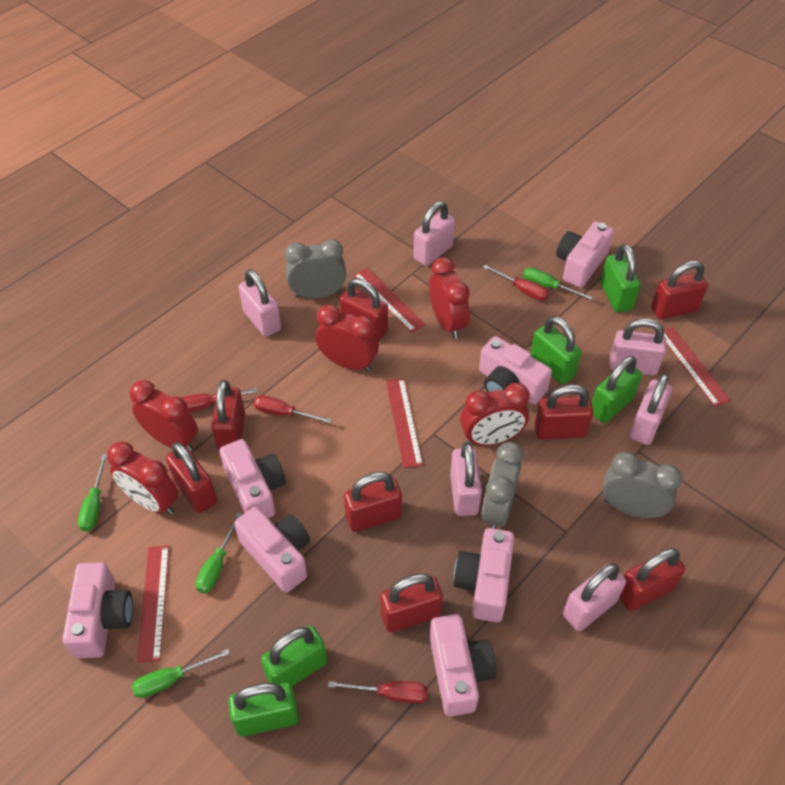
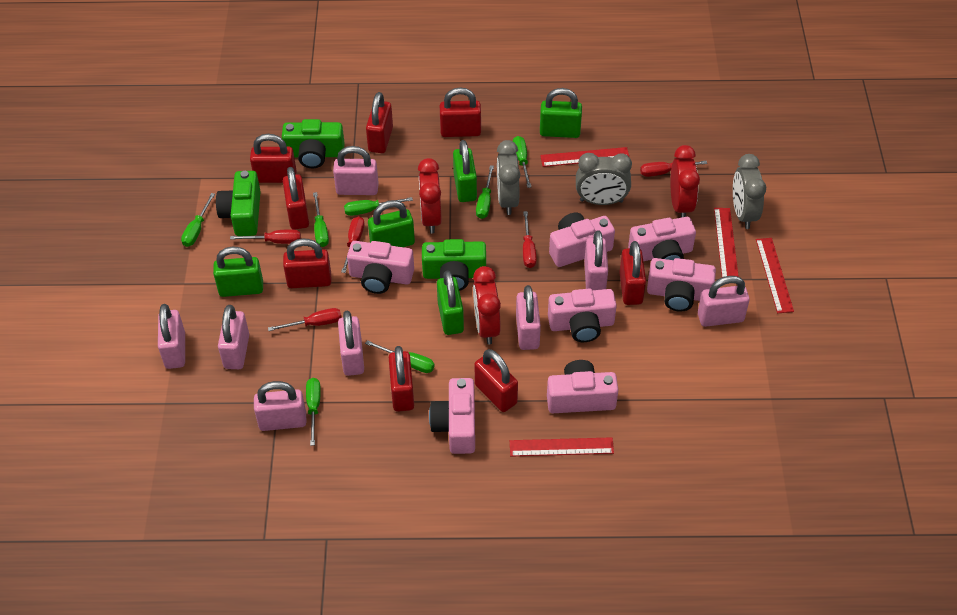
green camera: none = 0 -> [216,171,261,236] [282,119,345,169] [422,239,486,291] = 3
green screwdriver: [78,454,107,532] [132,649,230,698] [196,513,242,593] [523,267,593,300] = 4 -> [181,193,215,247] [306,378,321,446] [313,192,329,247] [344,197,413,216] [365,340,435,373] [476,165,494,219] [513,136,531,188] = 7
pink padlock: [238,269,281,337] [413,201,455,266] [450,442,482,516] [563,563,626,631] [609,318,666,375] [630,373,672,445] = 6 -> [158,304,185,369] [218,305,249,369] [254,381,307,431] [333,146,379,195] [338,311,364,376] [516,285,541,350] [584,230,608,290] [698,276,750,327] = 8
red clock: [107,441,179,515] [130,380,198,452] [316,304,379,371] [429,257,470,339] [460,383,530,446] = 5 -> [418,158,442,234] [473,266,501,344] [671,145,700,218] = 3
red screwdriver: [181,388,257,412] [253,395,332,423] [328,681,428,704] [483,265,549,301] = 4 -> [230,229,301,244] [268,308,341,331] [341,216,364,273] [523,211,537,268] [640,161,707,177] = 5

